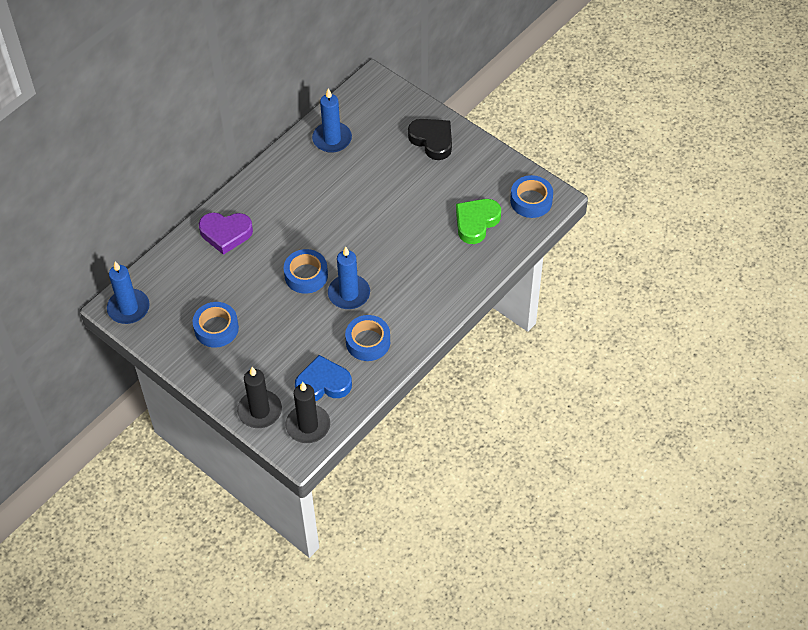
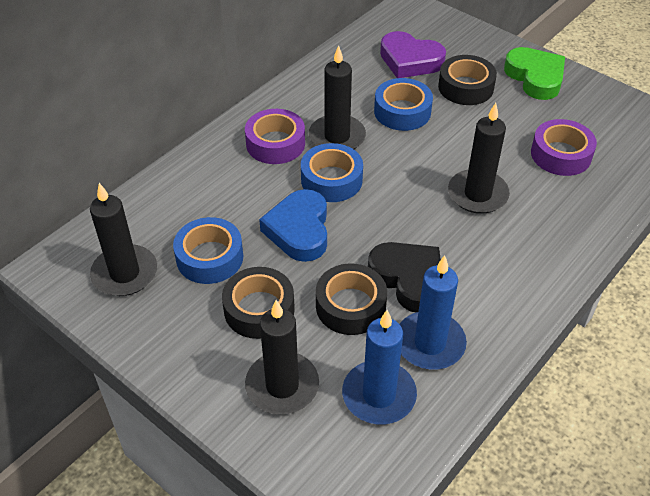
black candle: [237,367,282,428] [286,382,330,443] = 2 -> [90,183,157,296] [245,300,319,415] [309,45,366,149] [448,103,510,214] = 4
black tape: none = 0 -> [222,267,295,339] [316,263,387,335] [438,55,497,105] = 3
blue candle: [107,261,150,324] [312,88,352,153] [328,246,370,309] = 3 -> [342,310,417,424] [400,255,467,370] = 2
blue tape: [192,302,239,348] [284,249,328,294] [345,315,390,361] [510,175,553,218] = 4 -> [173,217,243,284] [301,143,363,202] [374,78,433,131] = 3
purple tape: none = 0 -> [245,109,305,164] [531,119,597,176] = 2

